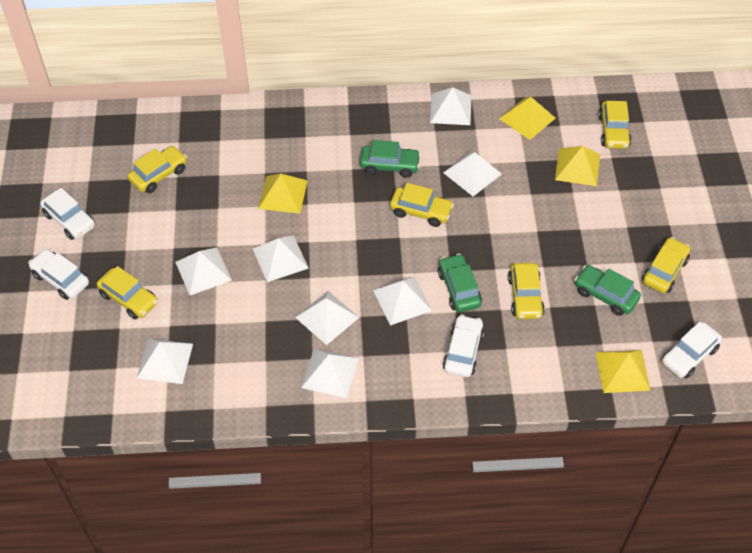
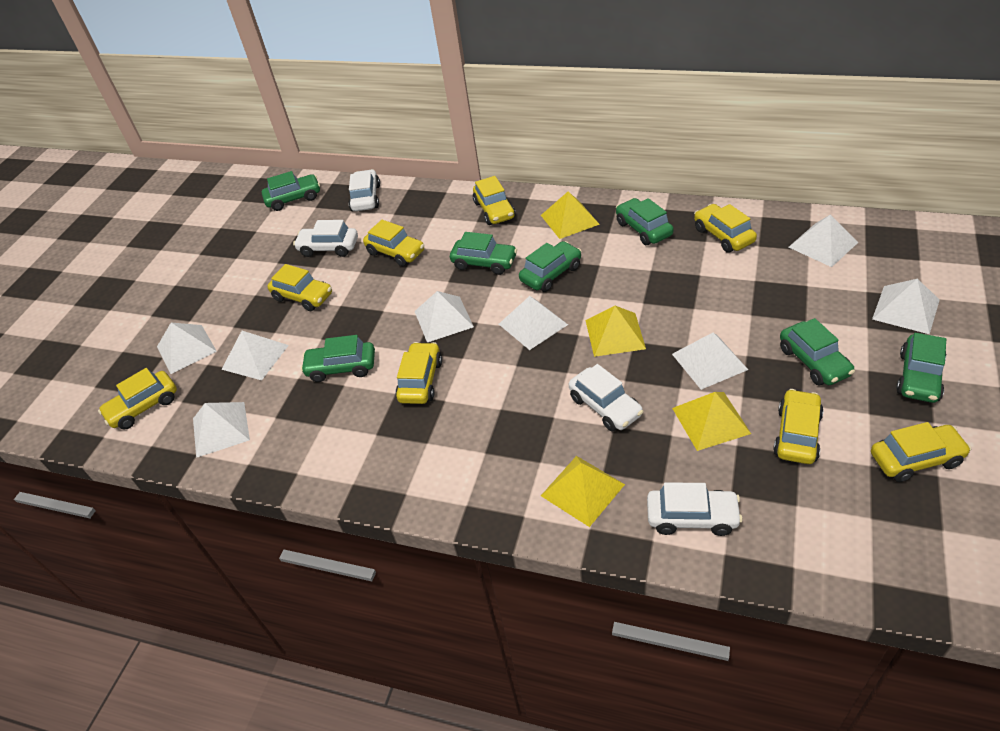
green car: [360,140,421,178] [438,254,482,312] [575,265,641,316] = 3 -> [262,171,320,211] [301,335,375,382] [450,232,517,275] [519,241,582,292] [616,198,674,245] [780,318,855,385] [896,333,946,403] = 7
yellow car: [97,266,158,319] [128,146,187,193] [390,183,454,227] [508,263,545,319] [598,101,632,149] [642,237,690,293] = 6 -> [98,368,177,430] [267,264,332,311] [363,220,424,266] [395,342,442,404] [473,176,515,225] [694,204,757,253] [773,389,824,464] [871,422,971,482] = 8

